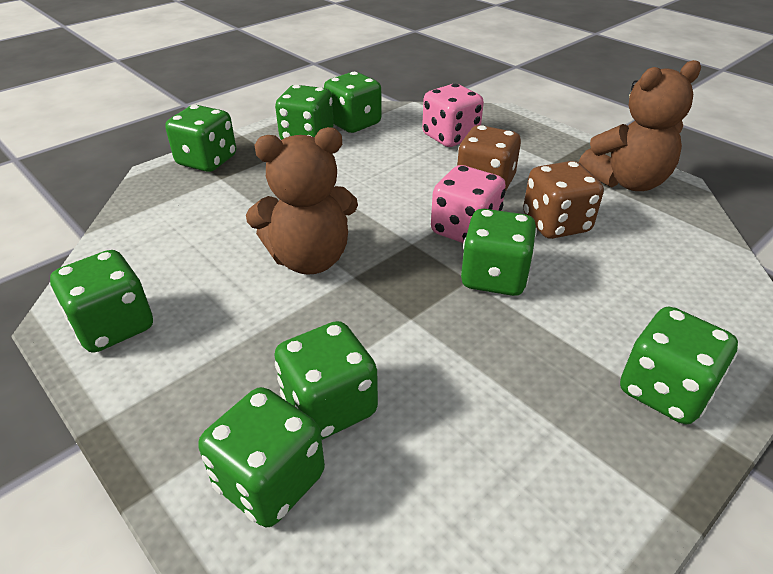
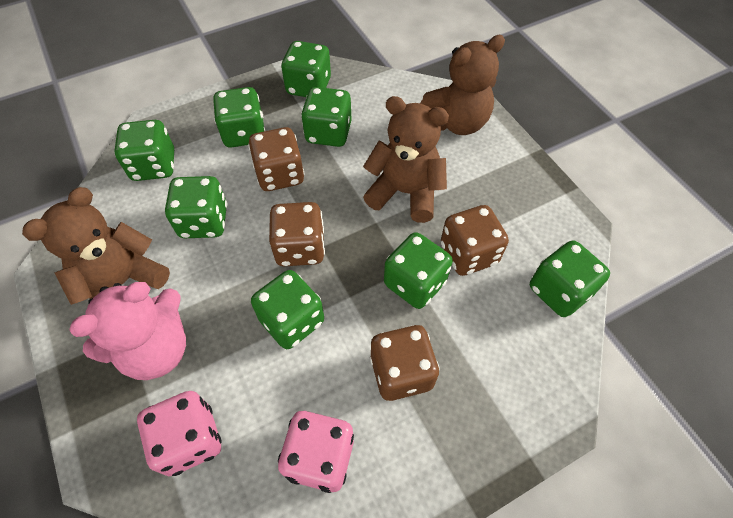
brown dice: [457,125,521,191] [523,161,604,239] = 2 -> [248,127,304,191] [269,202,325,266] [370,325,439,401] [441,205,509,276] = 4
brown teddy bear: [246,127,358,275] [579,60,701,191] = 2 -> [22,187,170,305] [363,96,449,223] [420,35,505,135] = 3
pink teddy bear: none = 0 -> [69,282,186,380] = 1

